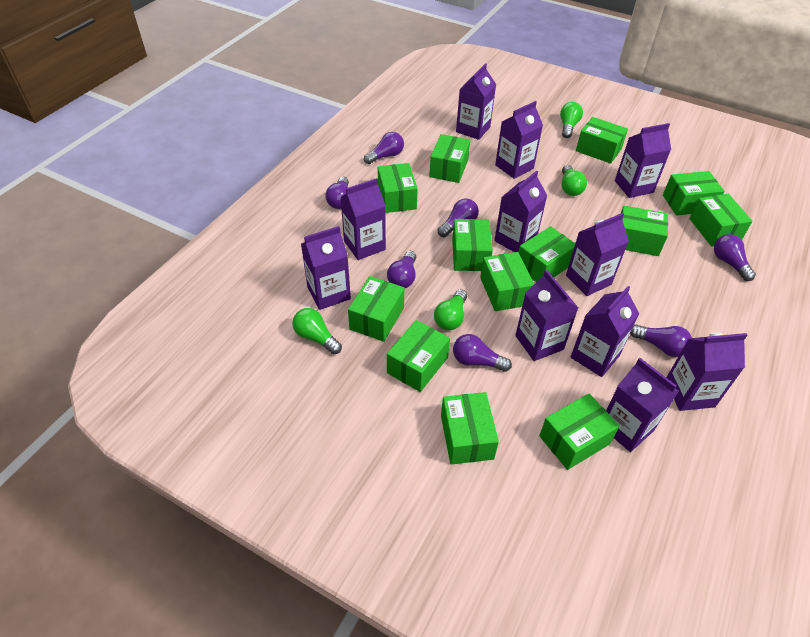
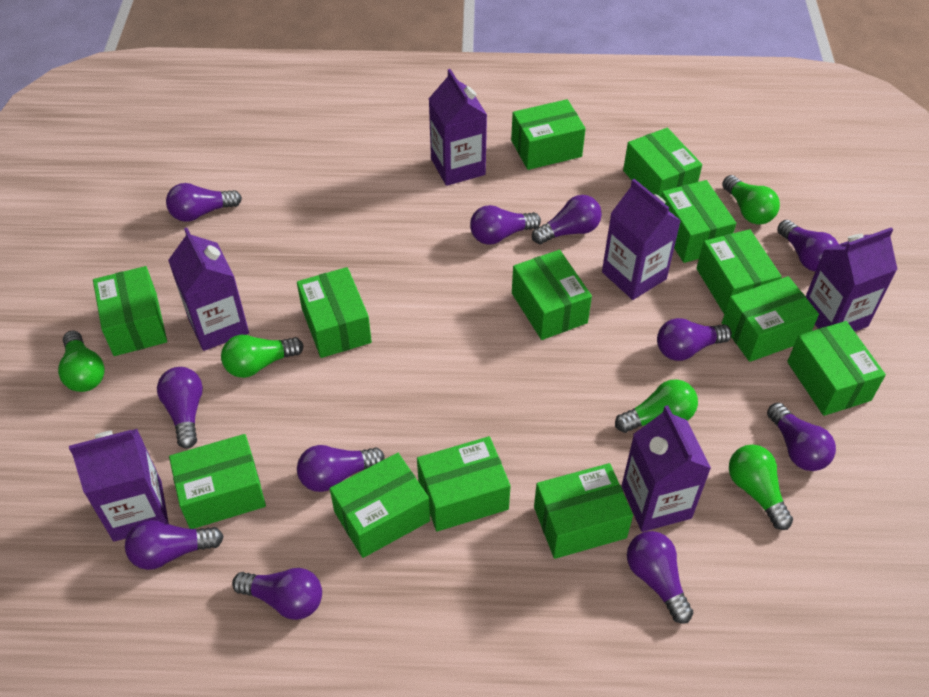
green light bulb: [292,308,342,354] [434,289,467,330] [560,102,583,138] [561,165,587,196] = 4 -> [58,330,105,392] [221,335,304,378] [615,379,698,433] [722,175,780,225] [729,445,793,530] = 5
purple carton: [301,226,351,310] [340,178,386,260] [456,63,496,140] [494,170,547,252] [495,101,543,179] [515,270,578,361] [566,213,629,296] [571,286,639,377] [606,358,679,452] [615,123,671,198] [666,333,747,411] = 11 -> [69,429,169,542] [168,228,249,351] [429,69,487,186] [602,179,681,300] [622,405,711,532] [806,227,898,332] = 6
purple light bulb: [325,176,349,209] [364,132,404,164] [387,251,416,289] [437,199,479,237] [453,334,512,372] [630,325,692,357] [714,234,756,281] = 7 -> [125,520,224,570] [157,367,203,449] [166,183,242,222] [232,568,322,620] [297,445,385,492] [470,205,541,245] [532,195,602,245] [627,531,693,624] [657,318,732,361] [767,403,836,471] [777,220,839,272] = 11

